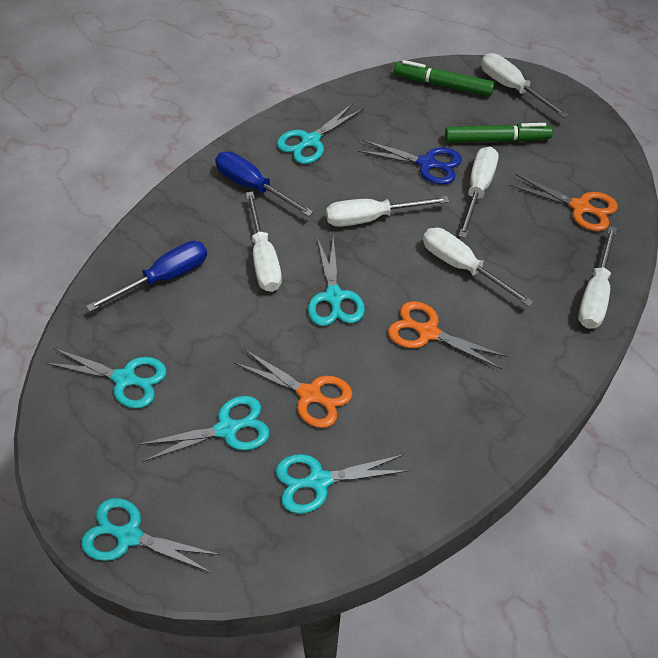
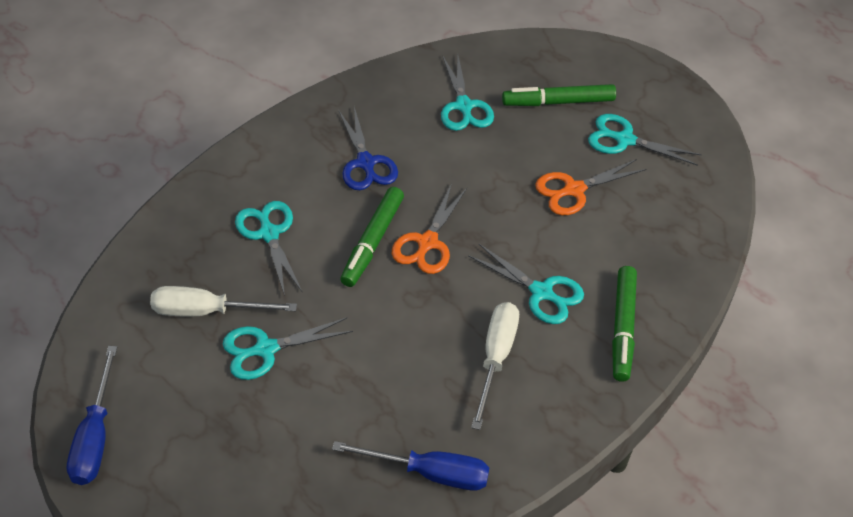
green marker: [394,60,495,96] [445,123,553,143] = 2 -> [340,187,404,287] [502,84,616,106] [612,266,637,382] = 3
orange scissors: [235,350,352,428] [388,301,508,369] [509,174,618,231] = 3 -> [392,183,467,274] [535,159,646,215] = 2
turquoise scissors: [45,348,167,408] [81,498,220,573] [138,396,270,462] [276,454,410,514] [277,103,364,164] [308,236,365,326] = 6 -> [223,318,353,380] [235,201,302,296] [441,55,494,131] [468,244,584,324] [588,114,702,166] = 5
white screwdriver: [246,192,282,292] [326,196,450,227] [423,228,534,307] [459,146,499,238] [481,53,569,118] [578,226,617,329] = 6 -> [150,286,297,316] [471,302,519,430] = 2

